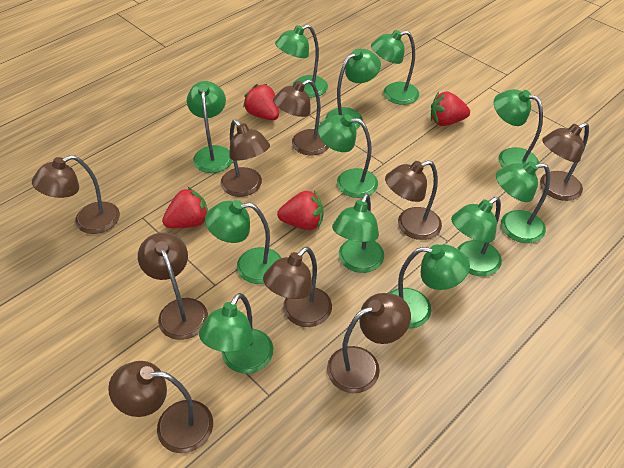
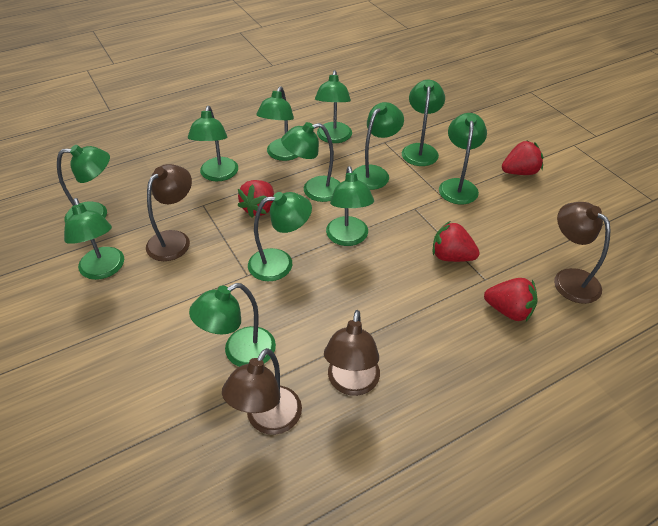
brown lamp: [32,155,120,234] [108,361,213,453] [138,232,208,340] [220,120,270,197] [263,247,332,327] [273,79,329,156] [327,293,411,393] [385,160,442,240] [540,123,589,201] = 9 -> [146,164,192,261] [222,348,302,435] [324,310,380,396] [554,202,610,304] = 4

